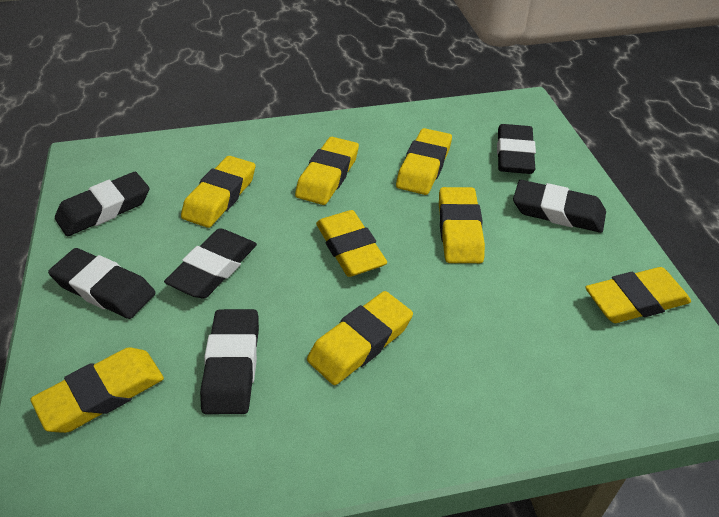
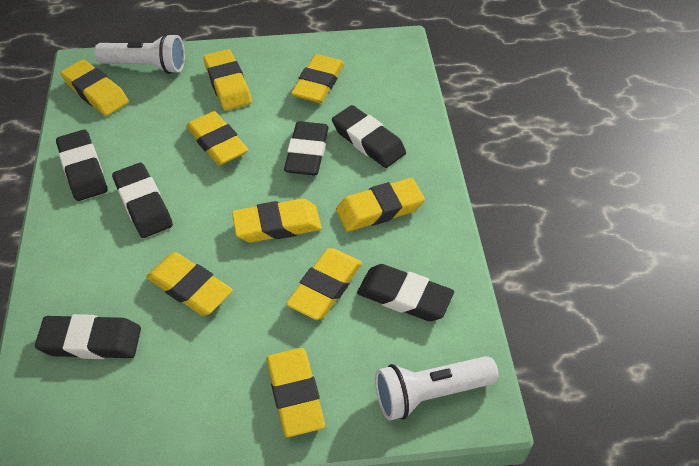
white flashlight: none = 0 -> [94,33,185,74] [375,356,498,421] = 2
yellow eraser: [30,347,164,433] [181,156,255,228] [295,137,359,205] [307,291,413,385] [316,210,387,277] [396,128,452,195] [439,187,485,263] [585,267,691,323] = 8 -> [61,59,129,116] [146,252,233,316] [186,111,248,166] [203,49,252,110] [232,199,322,243] [267,348,325,437] [286,248,362,320] [291,54,344,103] [336,178,425,232] = 9

